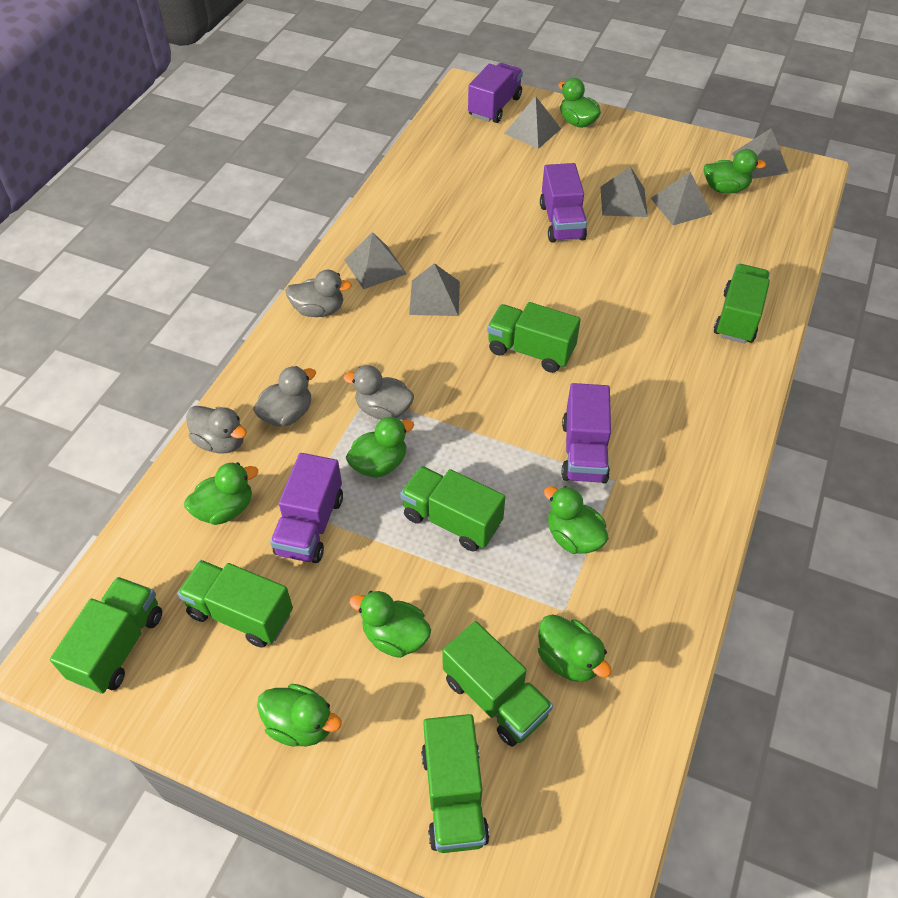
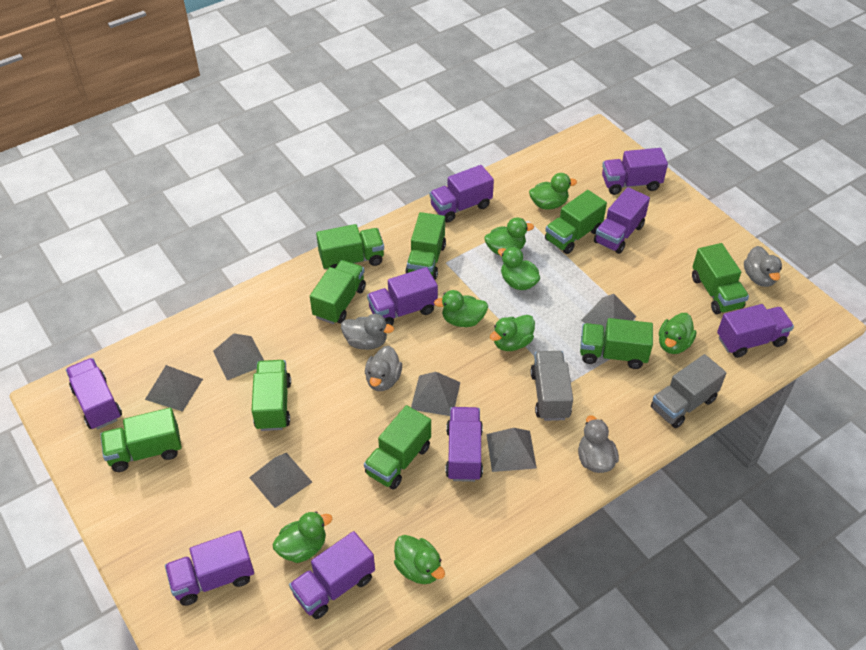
green truck: [50,577,162,693] [177,560,293,648] [400,466,505,552] [421,714,490,853] [442,621,553,747] [487,302,581,373] [714,264,770,344] = 7 -> [100,408,182,472] [251,360,291,431] [310,260,366,324] [316,224,384,269] [364,405,431,489] [405,212,446,280] [545,190,607,254] [580,318,653,369] [692,243,749,314] = 9
grey truck: none = 0 -> [530,351,573,421] [651,354,726,428] = 2
purple truck: [270,453,343,563] [468,63,523,123] [540,163,587,243] [562,383,611,483] = 4 -> [66,358,122,430] [165,530,254,606] [289,531,375,619] [367,267,438,325] [430,165,494,223] [445,407,483,482] [594,187,650,254] [602,148,668,195] [717,304,794,358] = 9

